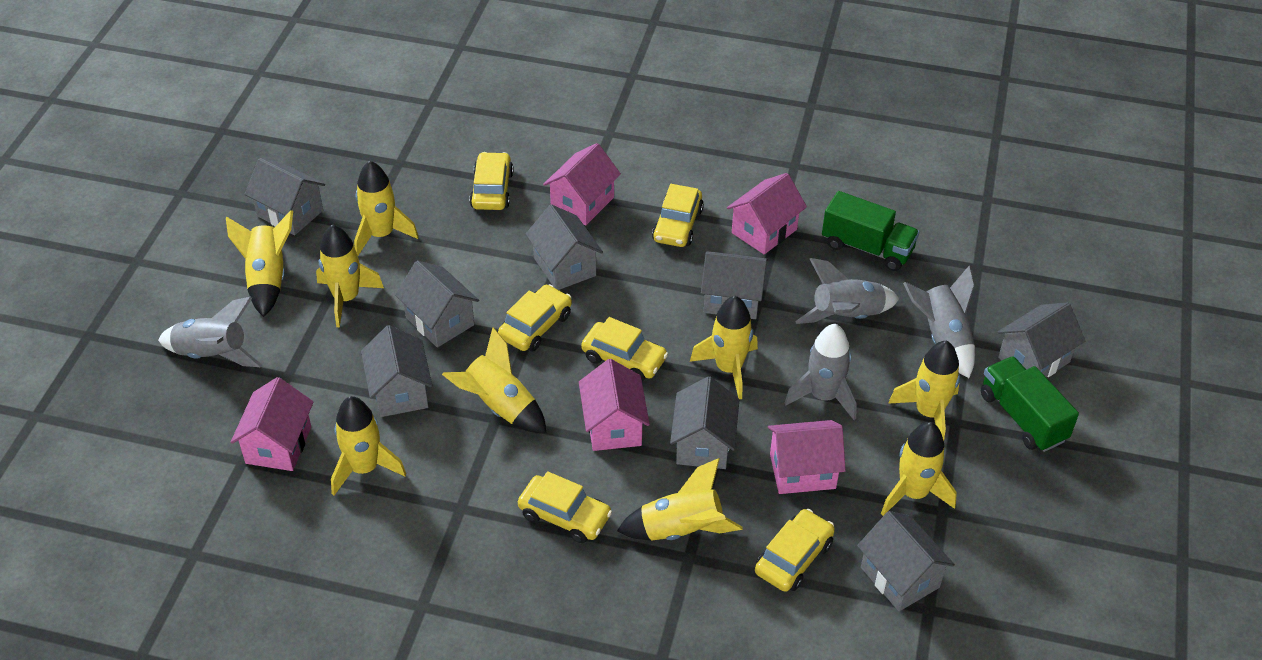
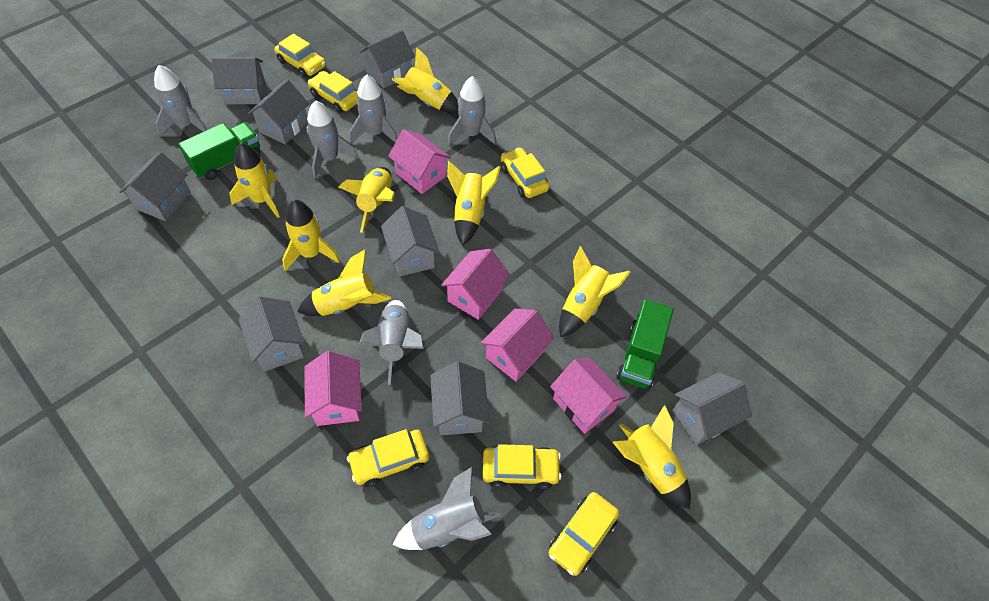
grey rocket: [158,297,262,367] [785,324,857,420] [795,258,899,324] [903,265,975,378] = 4 -> [154,65,207,136] [307,101,358,179] [349,75,398,144] [359,300,424,385] [393,467,501,550] [448,76,496,145] = 6
yellow rocket: [226,210,293,317] [316,224,384,327] [331,396,406,495] [354,161,418,255] [442,327,546,433] [617,458,743,540] [690,296,758,400] [881,422,957,516] [888,341,960,440] = 9 -> [230,143,280,218] [282,200,340,271] [297,249,391,316] [339,167,395,233] [391,47,458,113] [447,161,501,246] [559,246,631,337] [613,405,691,509] = 8

